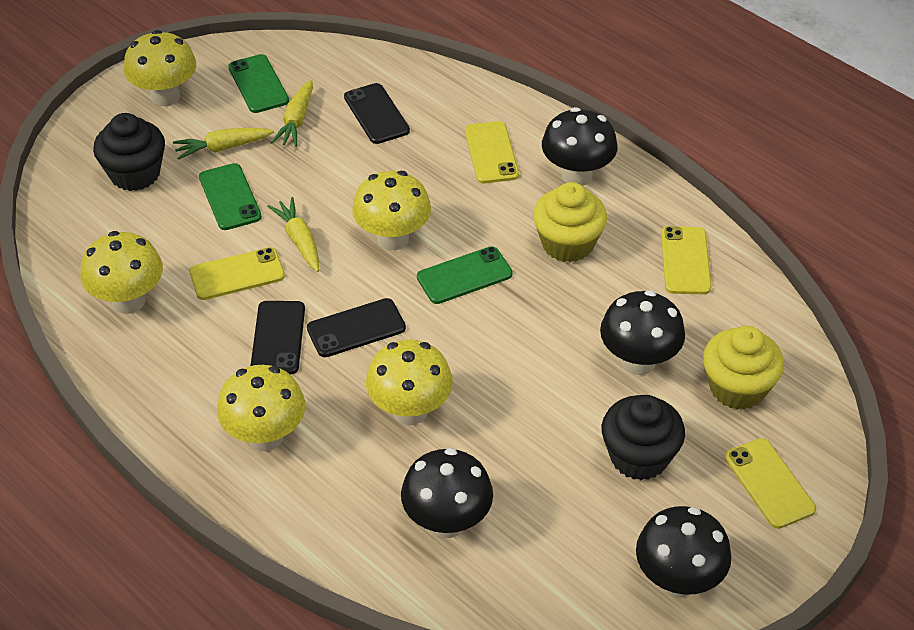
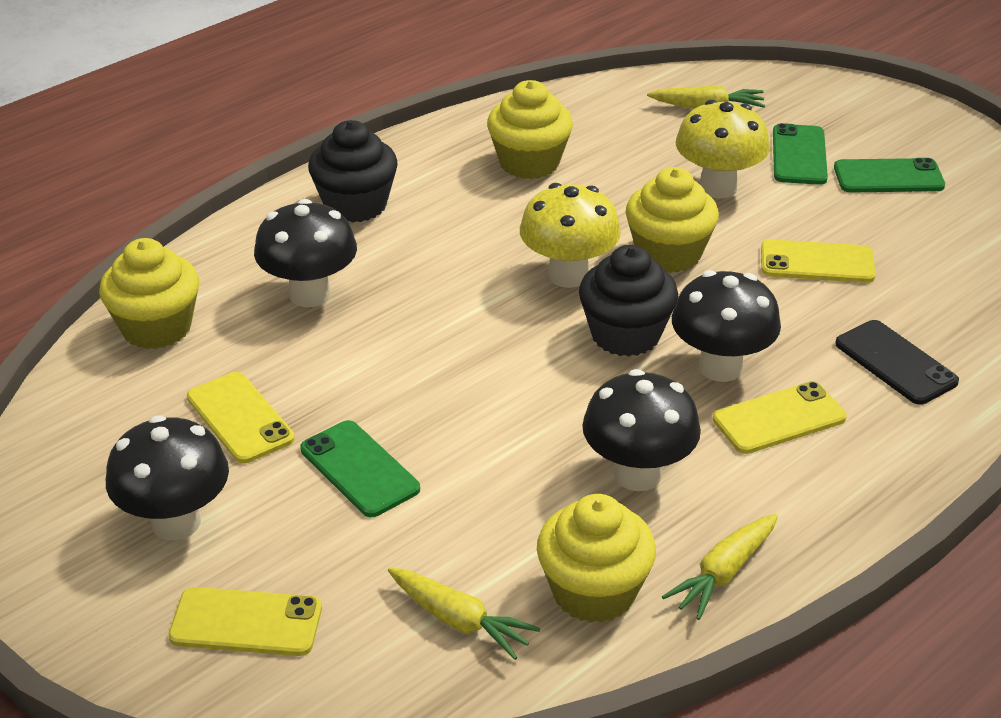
black phone: [251,301,305,375] [307,298,406,357] [344,83,410,144] = 3 -> [835,320,959,405] = 1
yellow cupcake: [533,182,607,263] [703,326,784,410] = 2 -> [99,238,199,349] [487,80,573,179] [537,494,656,623] [625,167,719,273] = 4
yellow mushroom: [80,231,163,314] [124,30,196,107] [217,365,305,451] [352,171,431,250] [366,340,453,425] = 5 -> [520,183,621,288] [676,100,770,199] = 2

